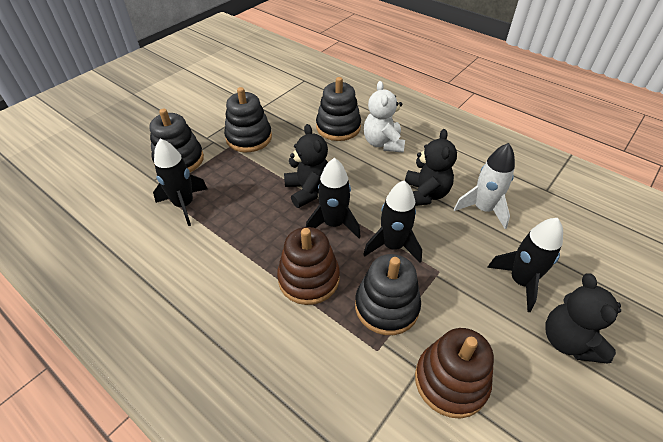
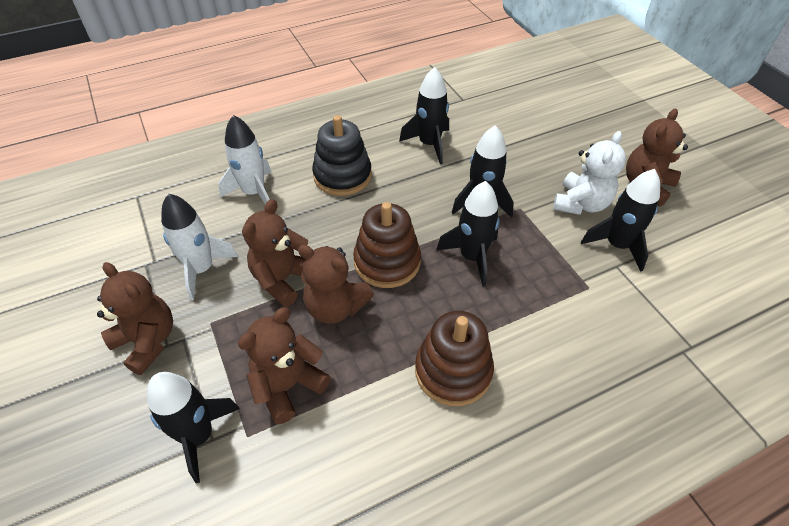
black rocket: [153,139,207,226] [306,158,361,238] [363,181,422,263] [487,218,563,312] = 4 -> [147,372,240,483] [399,67,449,164] [436,181,500,287] [452,125,514,218] [581,169,660,272] = 5
black stacking toy: [149,109,204,172] [224,87,272,152] [316,77,361,141] [355,254,421,335] = 4 -> [312,115,372,196] = 1
black teddy bear: [284,124,328,208] [405,129,457,206] [545,273,621,364] = 3 -> none = 0
brown teddy bear: none = 0 -> [97,262,173,375] [238,307,331,425] [242,199,308,307] [298,245,374,324] [626,109,688,207] = 5
white rocket: [454,143,515,229] = 1 -> [161,194,238,300] [218,115,272,204] = 2

